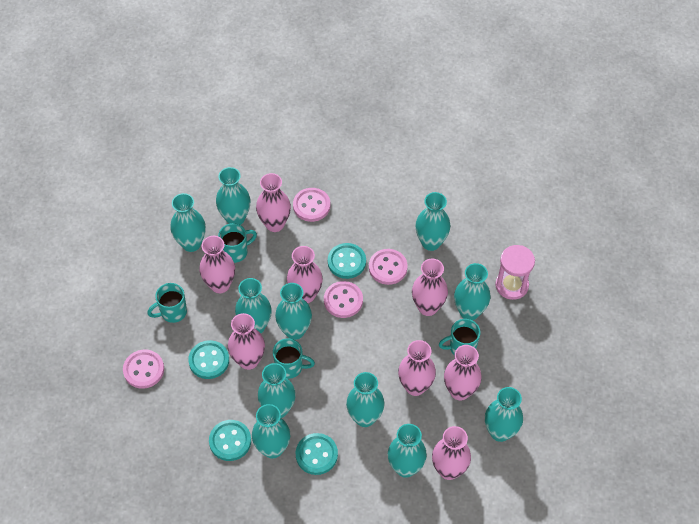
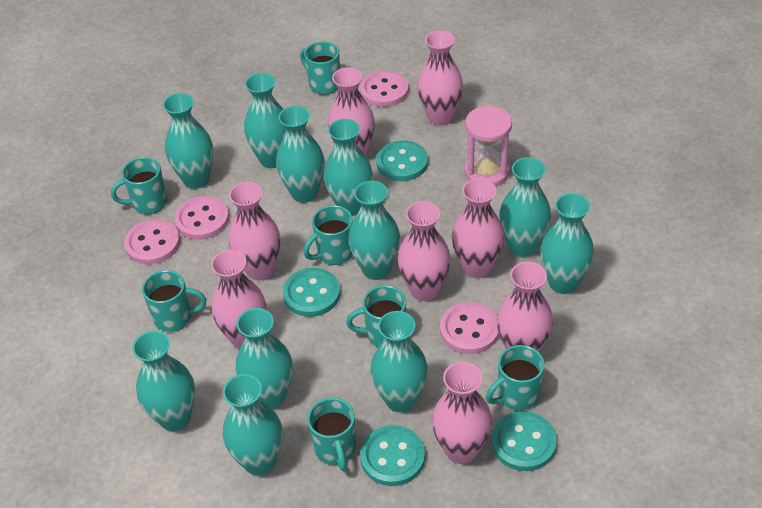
turquoise mug: [147,283,187,323] [218,223,257,263] [273,338,315,379] [439,319,481,355] = 4 -> [111,157,167,214] [142,270,206,332] [300,41,340,95] [303,205,353,265] [307,398,356,471] [346,285,406,347] [486,345,545,411] = 7

